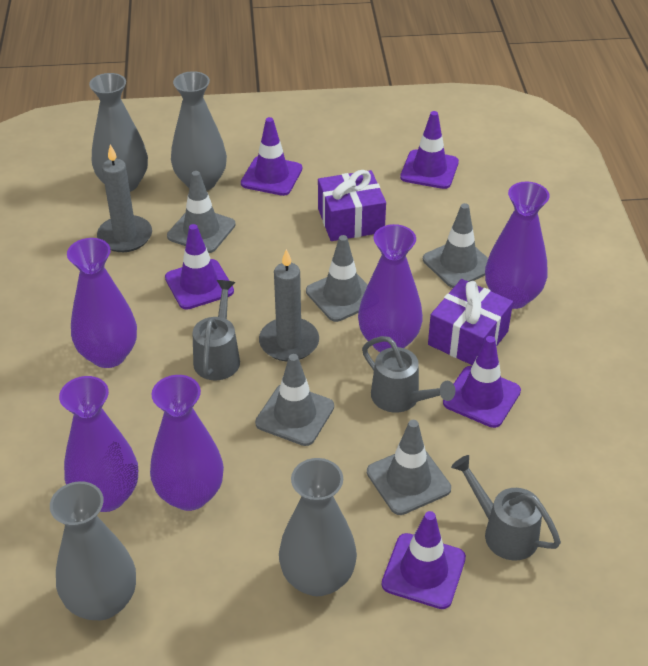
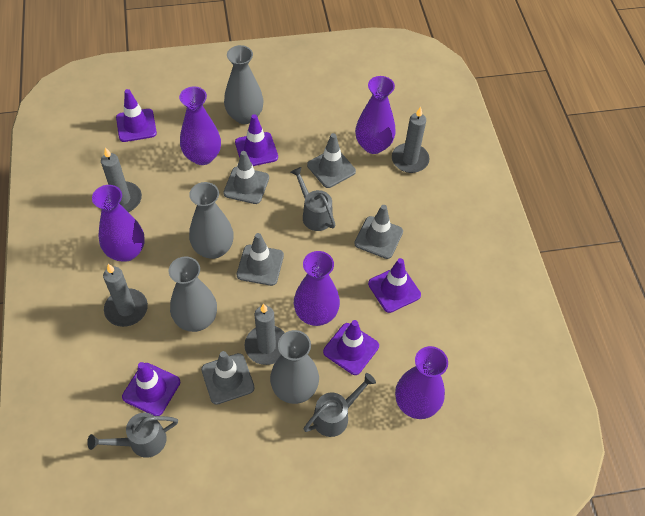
grey candle: [97,144,152,252] [259,249,319,362] = 2 -> [101,147,142,212] [103,264,148,327] [245,304,285,365] [392,107,429,173] = 4
purple gift: [318,170,386,241] [428,279,513,366] = 2 -> none = 0

